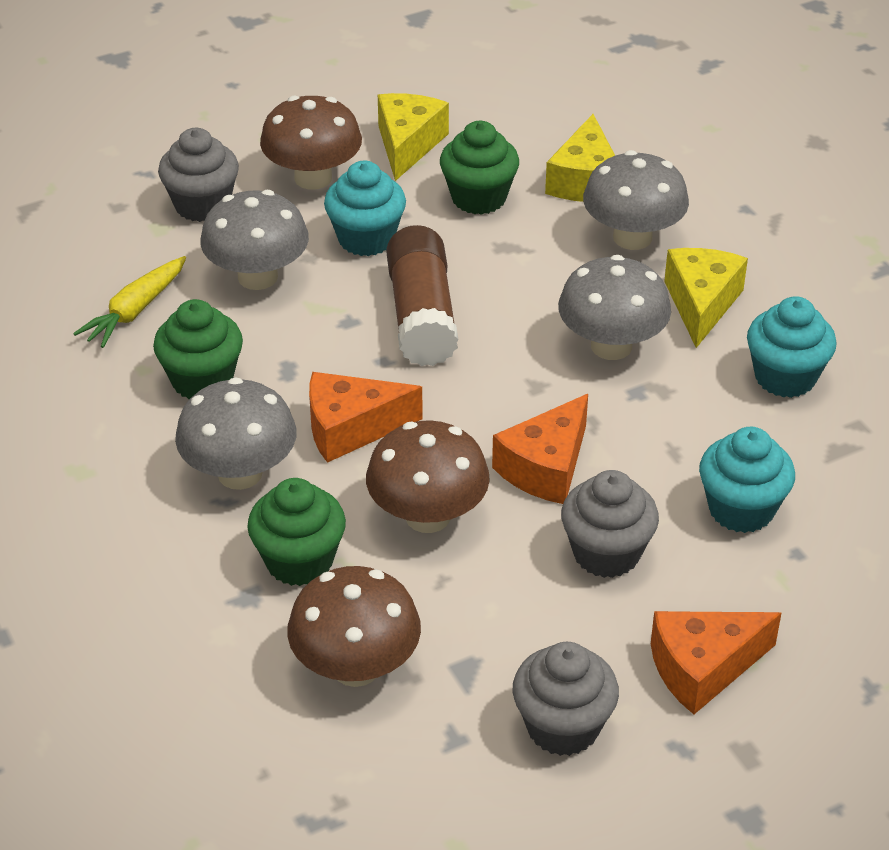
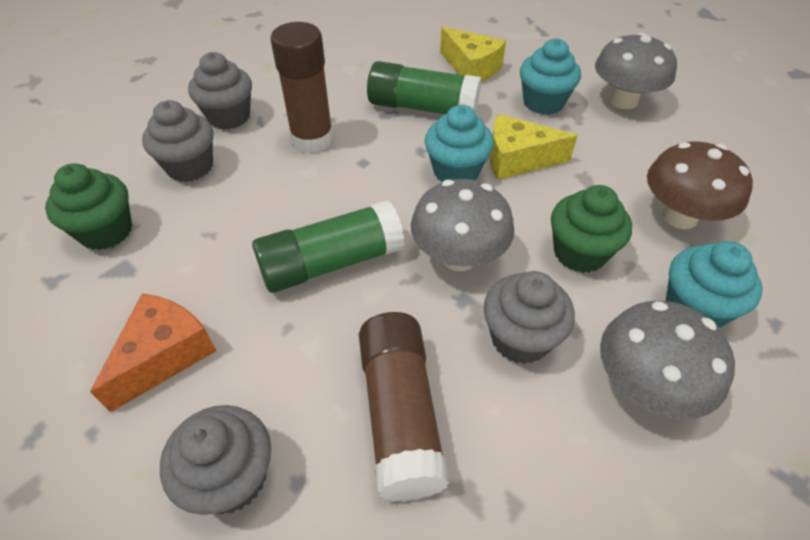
brown glue stick: [386,225,458,366] = 1 -> [270,22,334,153] [359,312,450,502] = 2
brown mushroom: [260,96,362,190] [287,566,421,687] [366,420,490,533] = 3 -> [647,141,753,229] = 1
green cupcake: [153,299,243,399] [247,478,346,586] [440,121,519,215] = 3 -> [45,163,132,250] [551,185,632,273] = 2
green glue stick: none = 0 -> [252,200,405,293] [367,61,481,114] = 2
grey cupcake: [158,128,239,222] [513,642,619,756] [561,470,659,578] = 3 -> [142,100,213,182] [160,405,271,515] [188,52,252,129] [483,271,575,364] = 4
grey mushroom: [175,377,297,490] [200,190,309,290] [558,255,671,360] [583,150,689,250] = 4 -> [411,179,514,271] [595,32,677,109] [600,301,735,420] = 3
orange cheese: [309,372,423,463] [492,394,588,504] [651,611,781,714] = 3 -> [90,293,216,412] = 1
yellow carrot: [73,256,186,348] = 1 -> none = 0
yellow cheese: [378,93,449,181] [545,114,615,202] [664,248,748,348] = 3 -> [440,27,506,82] [490,114,578,180] = 2

